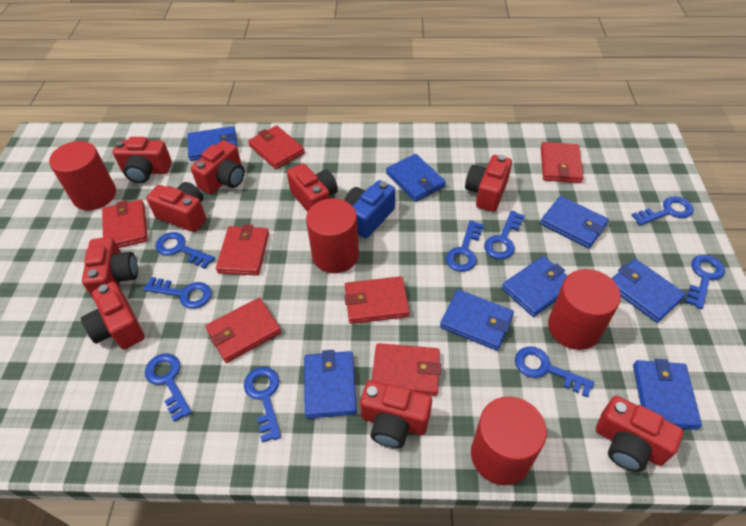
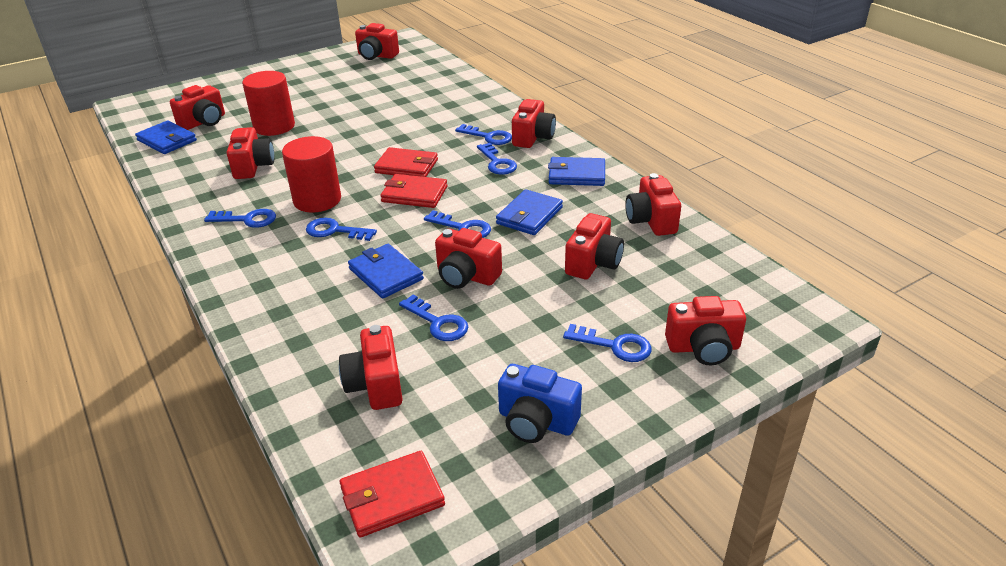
blue key: [143,277,212,309] [145,353,192,422] [155,232,215,269] [244,367,281,443] [446,220,484,272] [484,210,525,259] [515,346,594,397] [631,196,694,226] [685,255,725,309] = 9 -> [204,209,276,228] [306,218,377,241] [399,294,468,341] [424,210,491,238] [455,124,512,145] [477,143,517,175] [563,324,652,362] = 7
blue wallet: [187,126,238,161] [304,350,357,419] [386,154,446,202] [440,289,514,351] [502,256,568,317] [540,196,609,248] [611,259,686,323] [633,359,702,430] = 8 -> [135,121,197,154] [348,244,424,299] [496,189,563,235] [548,157,605,186] = 4
red cylinder: [49,141,116,210] [306,198,359,273] [471,397,547,485] [548,269,621,350] = 4 -> [242,71,295,136] [282,136,341,212] = 2
red wallet: [102,200,148,248] [205,298,281,363] [216,224,269,276] [248,126,305,169] [344,276,410,324] [372,343,441,396] [541,142,583,183] = 7 -> [340,451,445,537] [374,147,438,177] [380,174,447,208] = 3

